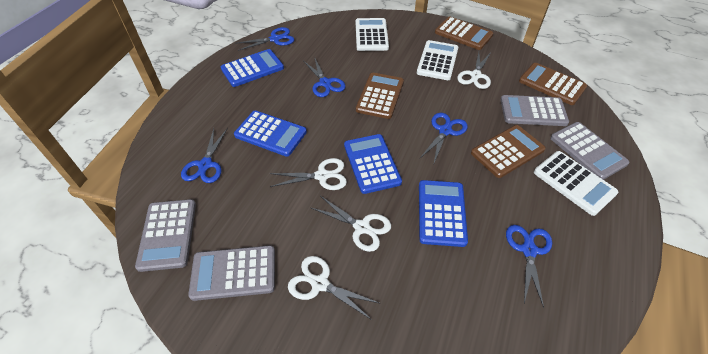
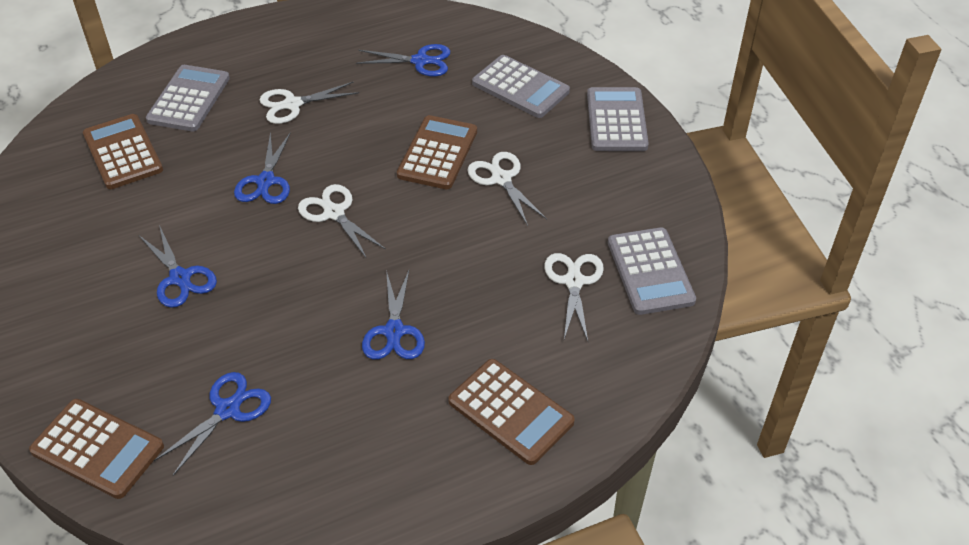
blue calculator: [221,49,284,87] [234,111,307,157] [344,134,402,194] [419,180,468,247] = 4 -> none = 0
white calculator: [356,18,389,51] [417,40,458,80] [534,151,618,216] = 3 -> none = 0

